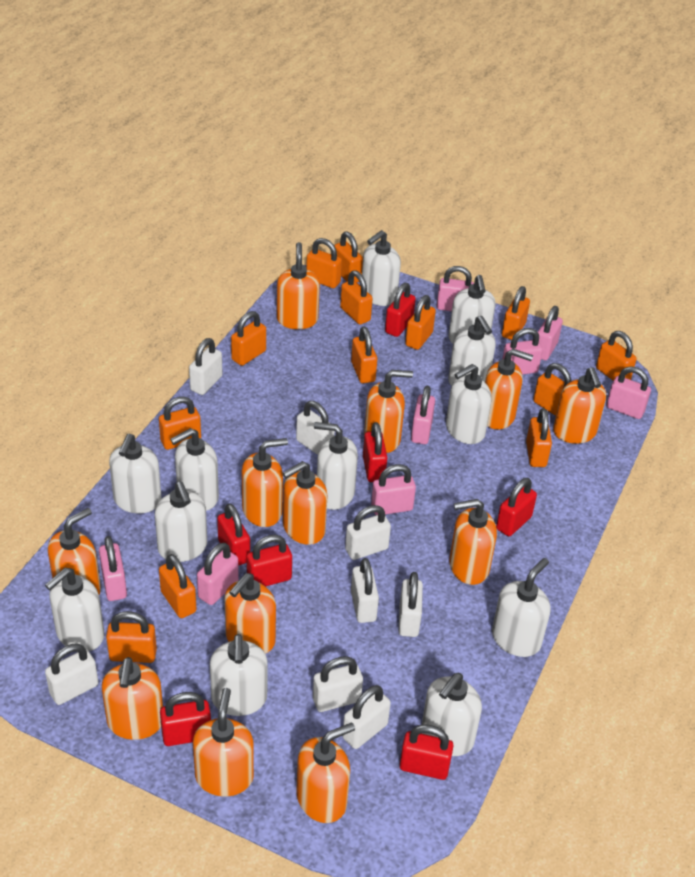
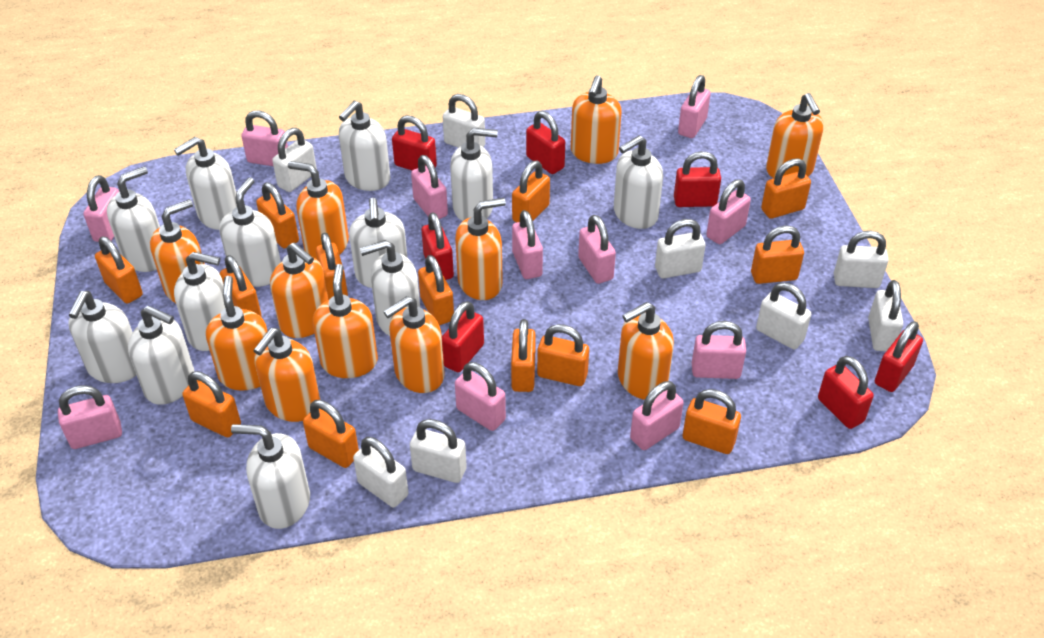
orange soap dispenser: [48,508,101,595] [102,657,163,740] [193,688,254,796] [225,573,276,654] [242,438,288,527] [277,242,320,329] [283,461,328,545] [296,723,355,823] [364,370,413,453] [449,499,497,585] [485,349,533,430] [553,367,606,444] = 12 -> [150,199,205,303] [206,276,267,391] [253,328,320,422] [270,243,328,338] [288,161,349,259] [313,264,378,378] [384,296,445,393] [455,198,506,300] [571,75,622,164] [618,302,674,400] [766,93,824,178] = 11
pink padlock: [99,536,127,601] [197,543,239,605] [371,464,416,515] [411,386,435,444] [437,266,474,311] [502,328,543,375] [538,306,563,361] [607,366,651,419] = 8 -> [58,385,122,449] [83,175,119,242] [241,111,288,166] [411,155,448,219] [455,362,506,431] [512,210,543,279] [578,215,616,284] [630,381,684,450] [678,75,711,138] [692,321,746,379] [706,179,751,244] = 11

